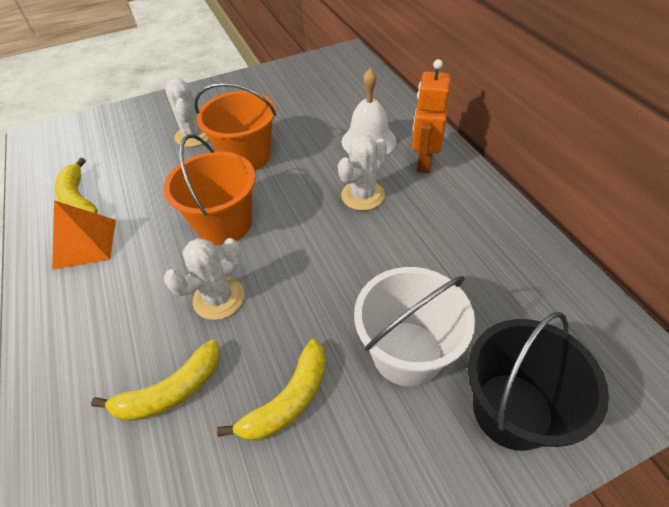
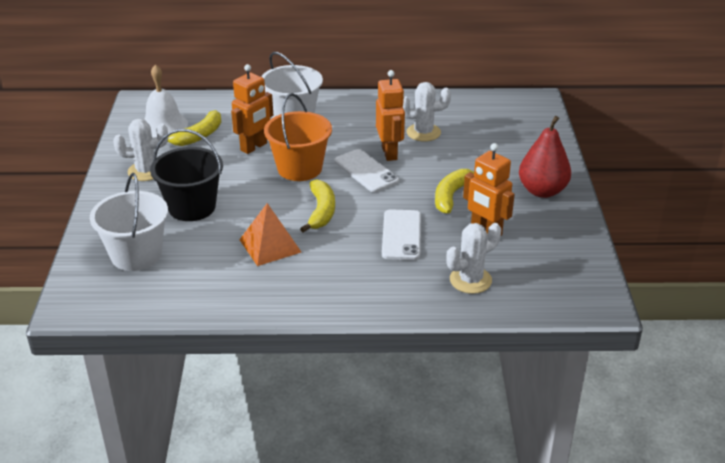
orange bucket: [163,134,256,245] [194,83,276,170] = 2 -> [264,93,332,181] = 1
orange robot: [412,59,451,173] = 1 -> [231,64,273,154] [376,70,405,161] [463,143,515,236] = 3
red pear: none = 0 -> [519,116,571,198] = 1
white bucket: [354,267,475,387] = 1 -> [90,173,168,271] [261,52,323,118] = 2
white phone: none = 0 -> [335,149,399,192] [382,209,421,260] = 2

